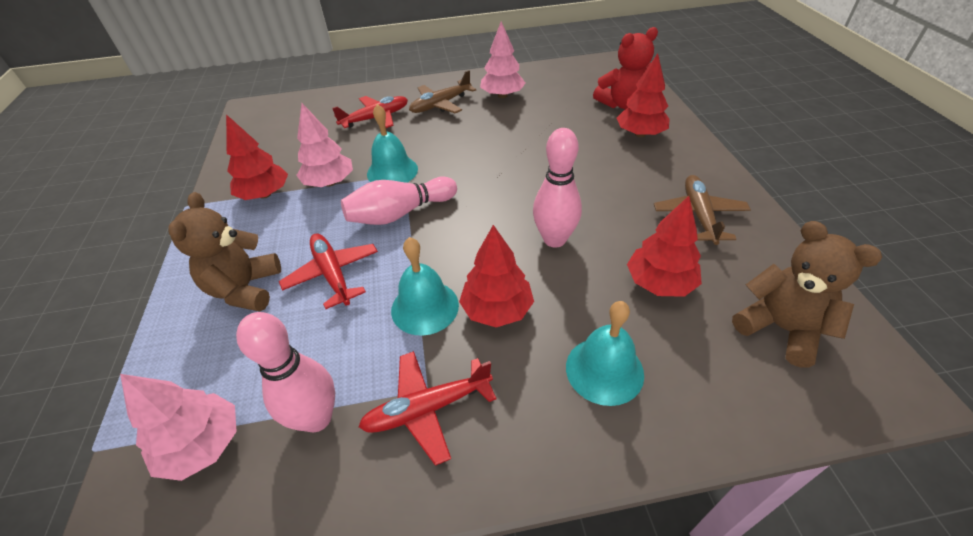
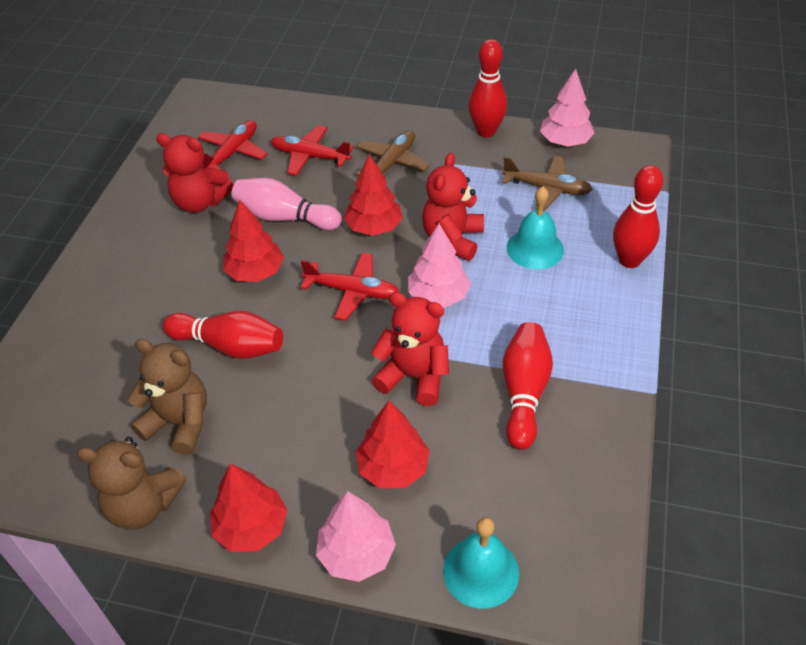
pink bowling pin: [236,312,335,432] [341,176,457,225] [533,128,582,248] = 3 -> [231,178,342,230] = 1
red bowling pin: none = 0 -> [163,311,283,359] [468,39,507,137] [503,322,553,450] [613,165,664,268] = 4
red teddy bear: [593,27,658,109] = 1 -> [156,133,233,213] [371,292,449,406] [422,153,484,261] = 3
turquoise bell: [367,104,418,183] [391,237,459,336] [566,301,644,406] = 3 -> [443,517,519,609] [507,186,564,269] = 2

